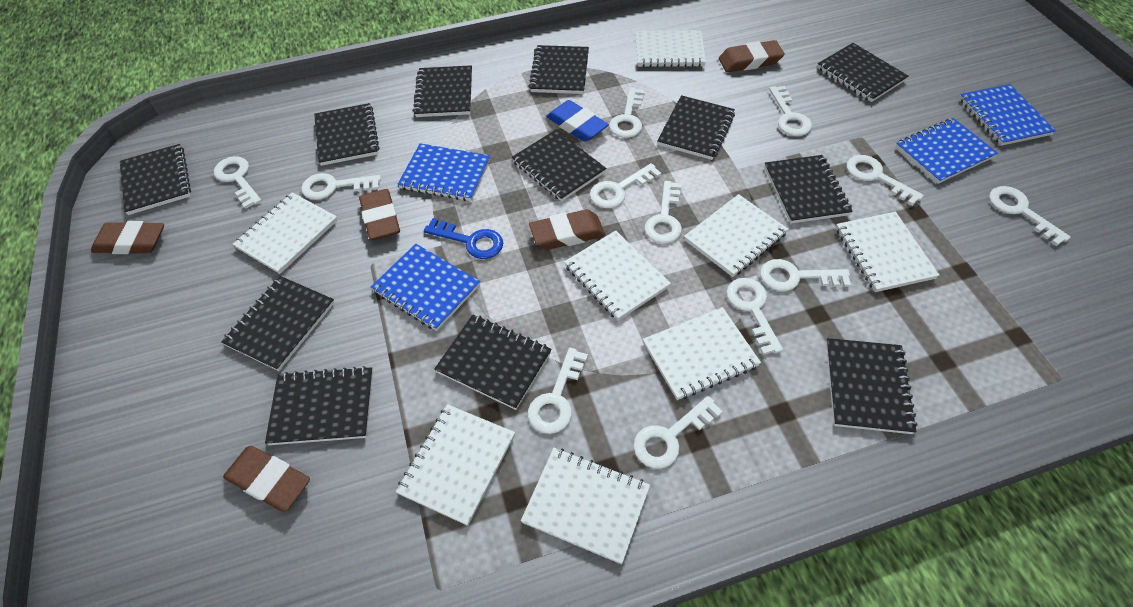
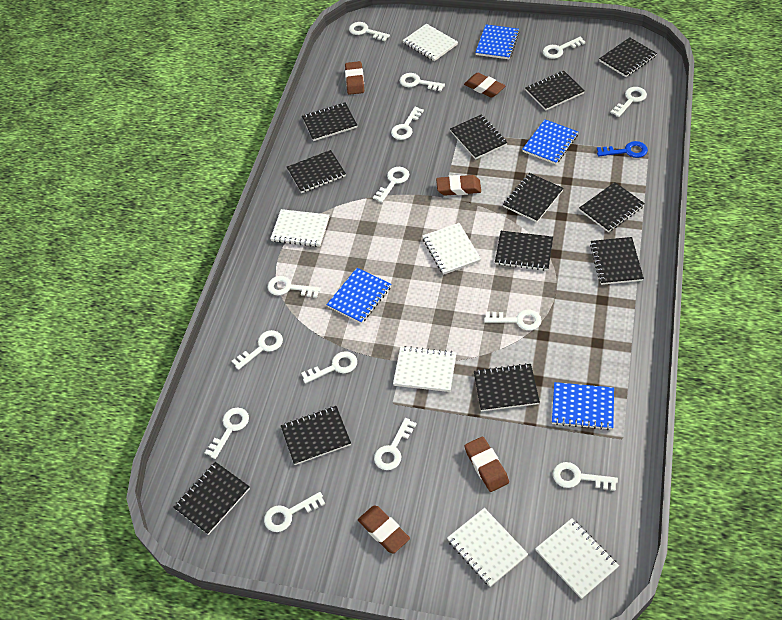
blue eraser: [546,100,609,142] = 1 -> none = 0
white key: [214,156,262,209] [301,173,381,200] [528,348,588,434] [590,163,661,208] [609,87,645,138] [633,396,723,468] [645,181,682,243] [727,278,783,355] [760,259,851,291] [769,86,812,136] [847,155,924,206] [989,186,1071,246] = 12 -> [205,408,249,459] [232,330,283,370] [264,492,325,532] [267,276,321,298] [301,351,357,384] [349,22,390,41] [373,167,409,203] [374,418,416,470] [391,107,424,140] [400,73,445,91] [484,310,542,331] [543,37,585,59] [553,462,618,491] [610,87,647,117] = 14
white notebook: [233,192,338,274] [396,404,515,526] [521,448,650,564] [564,230,671,321] [636,30,706,67] [643,307,761,400] [684,194,788,277] [836,212,939,292] = 8 -> [270,209,329,247] [393,346,456,392] [403,24,458,61] [423,223,481,275] [447,508,528,587] [535,518,619,599] = 6

